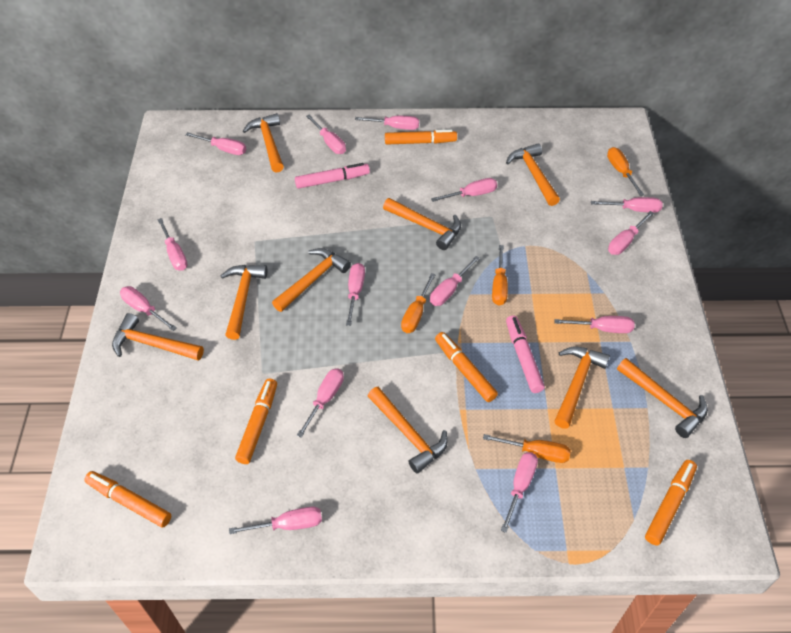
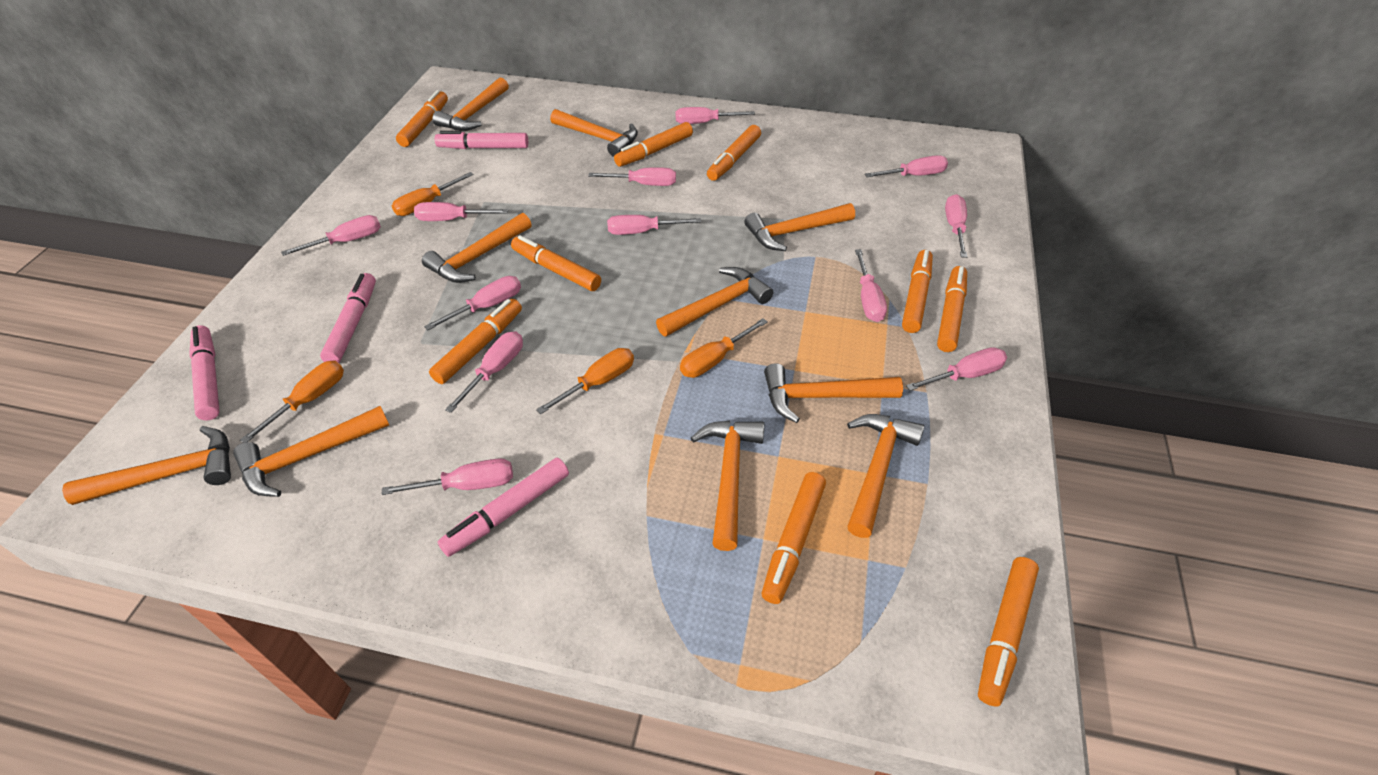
orange hammer: [112,313,204,361] [221,265,267,340] [243,113,284,173] [272,248,351,312] [368,387,448,474] [383,198,461,250] [506,143,560,206] [554,346,610,428] [617,358,708,438] = 9 -> [62,426,231,505] [233,406,389,497] [422,213,532,283] [432,78,509,131] [550,109,638,157] [656,267,773,337] [691,421,764,551] [744,203,855,251] [764,363,903,423] [847,414,924,538] = 10
orange marker: [84,471,171,528] [235,379,277,464] [385,129,457,145] [435,332,498,402] [645,460,697,545] = 5 -> [396,90,448,147] [429,299,522,384] [511,235,601,291] [614,122,693,167] [707,125,761,181] [762,472,826,604] [902,250,933,333] [937,266,967,352] [978,557,1039,706] = 9
pink marker: [295,163,370,189] [506,315,545,393] = 2 -> [189,325,220,421] [320,273,376,363] [435,131,528,149] [438,457,569,557] = 4
pink screwdriver: [120,286,177,331] [158,218,187,271] [185,132,246,155] [229,507,322,534] [297,368,344,438] [306,115,346,154] [346,263,365,326] [355,116,419,130] [430,256,480,306] [431,178,497,202] [501,452,538,533] [554,316,635,333] [591,197,663,213] [608,211,654,255] = 14 -> [281,215,381,256] [382,458,513,495] [414,202,508,221] [424,276,521,330] [445,331,523,413] [588,167,676,186] [607,215,701,235] [675,107,755,124] [855,249,887,322] [865,155,948,177] [906,347,1007,391] [945,194,967,258] = 12

